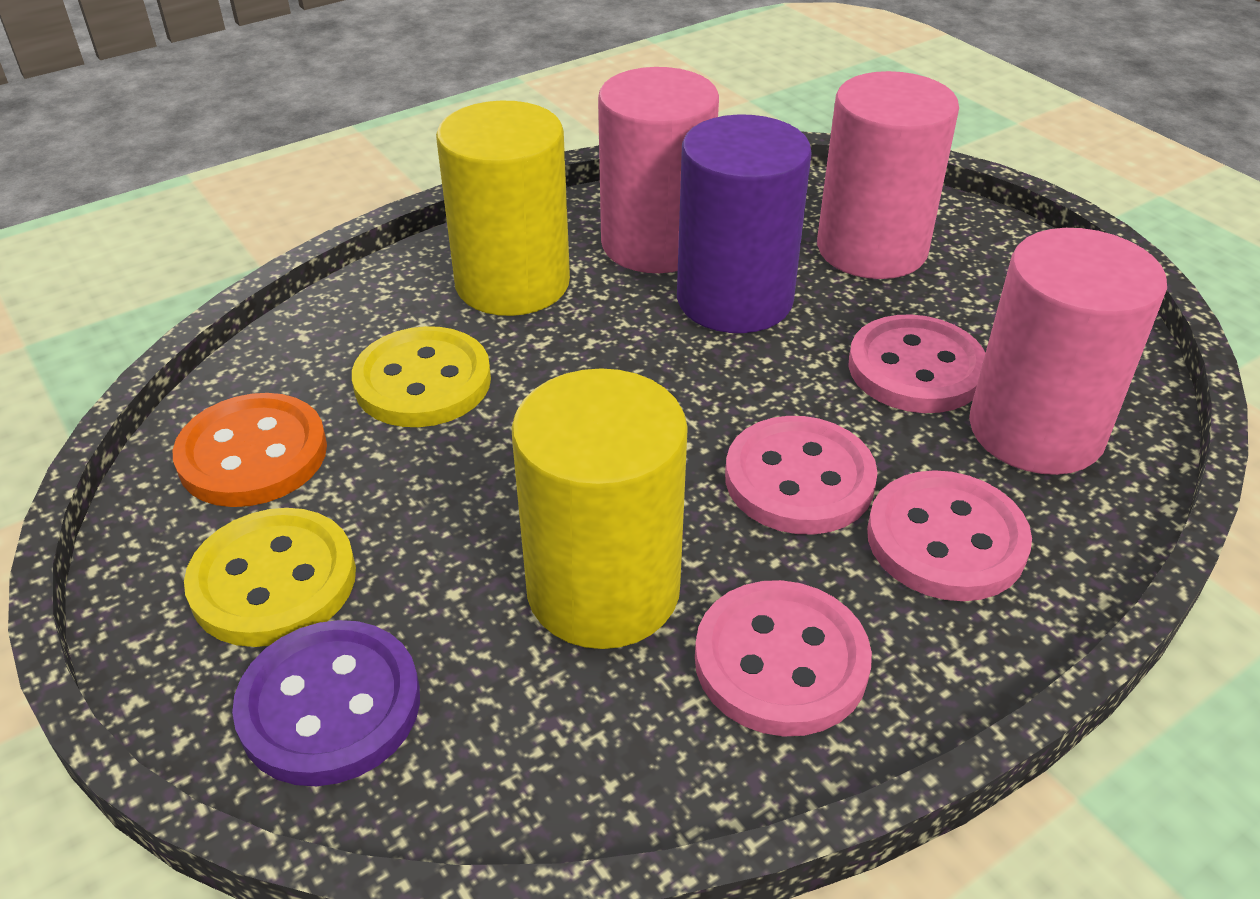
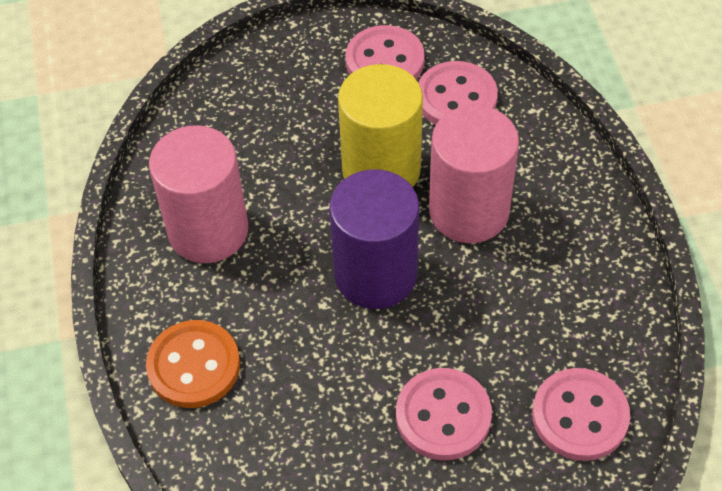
pink cylinder: [598,67,719,273] [817,71,959,279] [969,228,1167,475] = 3 -> [149,125,248,263] [429,105,519,243] = 2
purple button: [232,620,420,786] = 1 -> none = 0
yellow button: [184,508,356,647] [352,326,491,427] = 2 -> none = 0
yellow cylinder: [436,101,570,316] [511,368,688,649] = 2 -> [338,64,423,187] = 1

